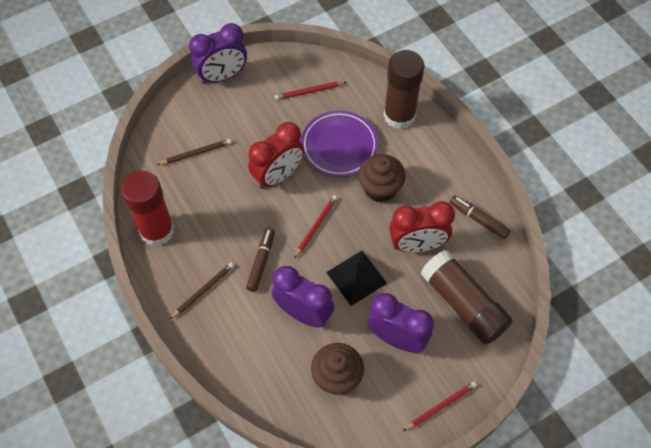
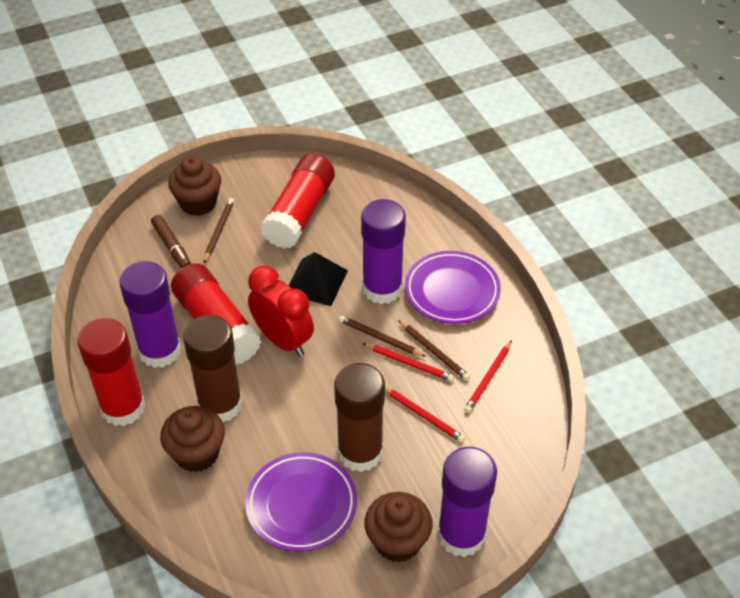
brown cupcake: [311,343,364,395] [358,154,406,203] = 2 -> [160,406,225,472] [168,156,221,216] [364,492,433,563] = 3
brown marker: [246,228,275,292] [450,196,511,239] = 2 -> [151,215,191,269] = 1
brown pencil: [157,139,232,165] [170,262,234,319] = 2 -> [204,198,234,263] [339,316,426,357] [398,320,470,381] = 3
purple clock: [189,23,247,84] [272,266,334,328] [367,293,434,353] = 3 -> none = 0
purple glue stick: none = 0 -> [119,261,181,368] [361,199,406,304] [438,447,497,557] = 3
purple plate: [301,110,378,177] = 1 -> [245,452,357,552] [405,251,501,324] = 2
red clock: [248,122,304,189] [389,201,455,252] = 2 -> [248,266,314,357] = 1
red glue stick: [121,170,174,246] = 1 -> [77,318,145,426] [171,263,261,365] [261,154,335,249] = 3

